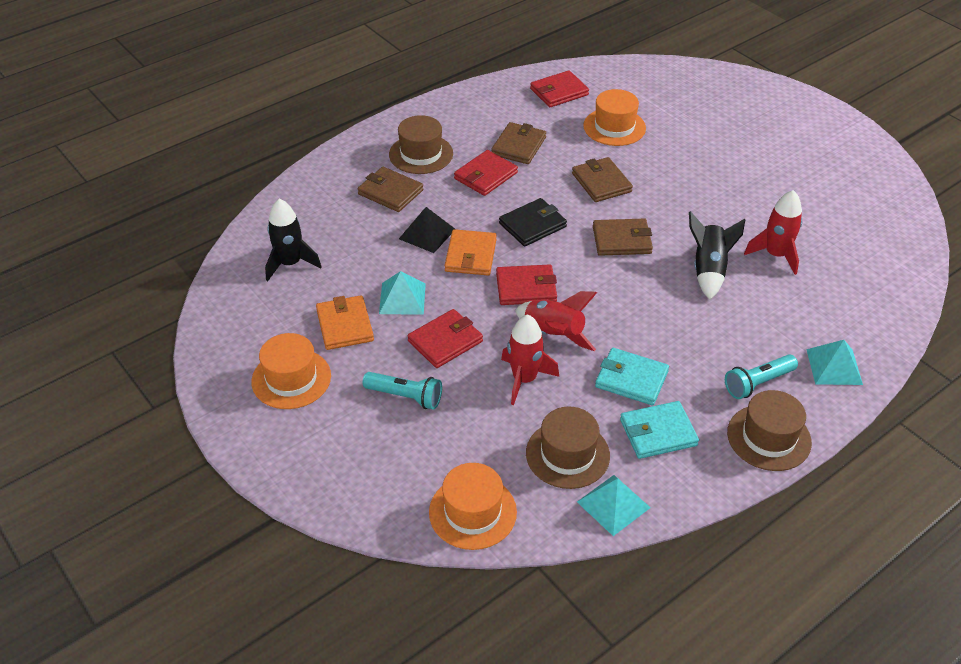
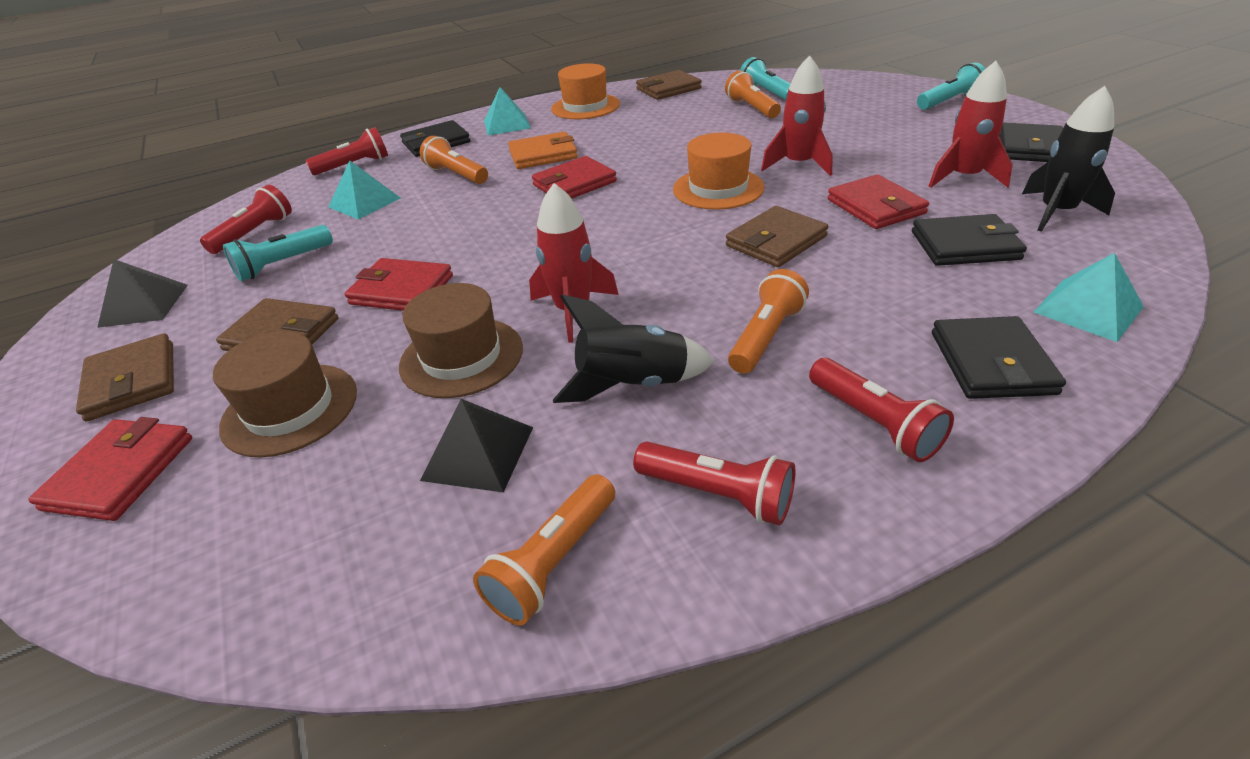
black pyramid: [399,207,455,253] = 1 -> [97,259,188,328] [420,399,533,493] = 2
black wallet: [499,198,567,246] = 1 -> [400,120,470,157] [912,214,1027,266] [932,316,1066,399] [999,122,1063,162] = 4
brown hat: [389,115,453,174] [526,406,610,489] [727,390,812,471] = 3 -> [213,331,357,458] [399,283,523,398] = 2
orange flashlight: none = 0 -> [420,136,488,184] [473,474,615,625] [725,71,781,118] [728,269,809,374] = 4
orange hat: [251,333,331,409] [429,463,517,550] [583,89,646,146] = 3 -> [551,63,620,119] [673,133,765,210] = 2
orange wallet: [316,295,374,350] [444,229,497,275] = 2 -> [508,131,578,169] = 1
red flashlight: none = 0 -> [200,185,292,254] [305,127,388,175] [633,442,796,525] [809,358,954,462] = 4
turquoise flashlight: [363,372,442,410] [725,354,798,399] = 2 -> [223,225,333,281] [740,57,791,100] [917,63,985,110] = 3
turquoise wallet: [595,348,669,405] [620,401,699,459] = 2 -> none = 0

